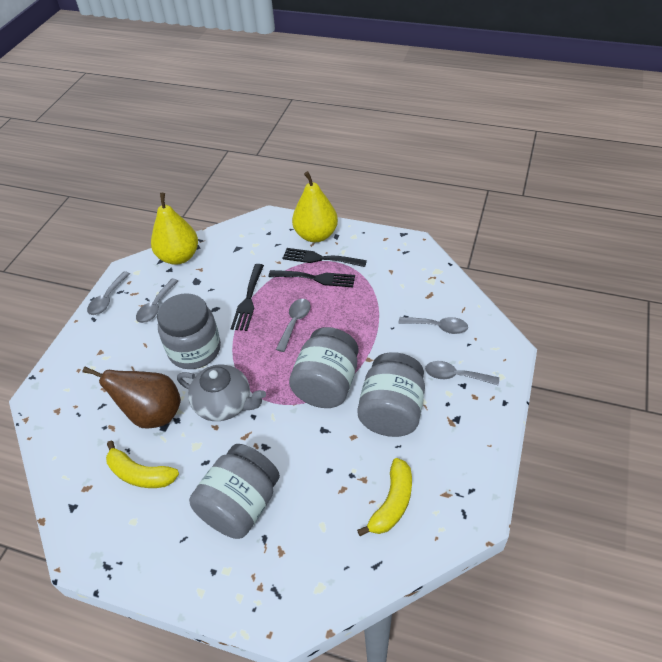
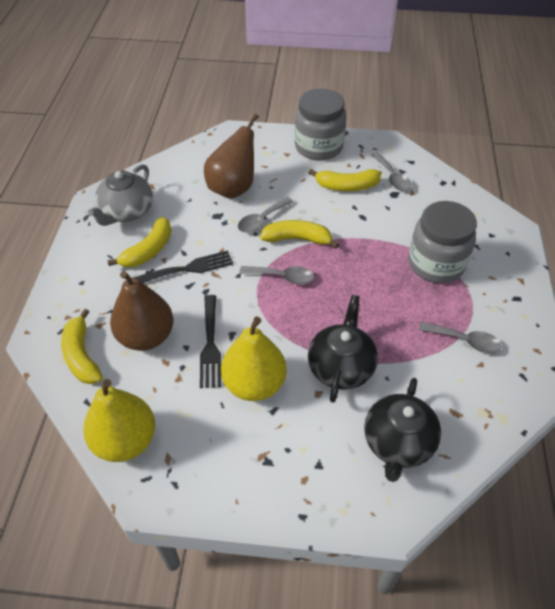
black fork: [231,264,264,331] [269,270,355,287] [283,248,367,267] = 3 -> [133,250,233,283] [200,295,221,388] = 2
black teapot: none = 0 -> [308,295,378,403] [364,378,441,482] = 2
brown pear: [83,367,181,429] = 1 -> [110,271,173,351] [204,113,259,199] = 2
grey jar: [157,293,221,369] [189,444,280,539] [289,327,358,408] [357,352,425,437] = 4 -> [295,88,346,161] [408,201,477,283] = 2
grey spoon: [87,271,130,315] [136,278,178,323] [276,299,310,352] [399,317,468,334] [425,361,499,385] = 5 -> [238,197,293,233] [239,266,314,285] [371,152,412,191] [419,322,502,353] = 4
yellow banana: [106,441,179,488] [357,458,412,536] = 2 -> [61,309,103,384] [108,217,171,267] [260,220,339,249] [309,169,381,191] = 4

